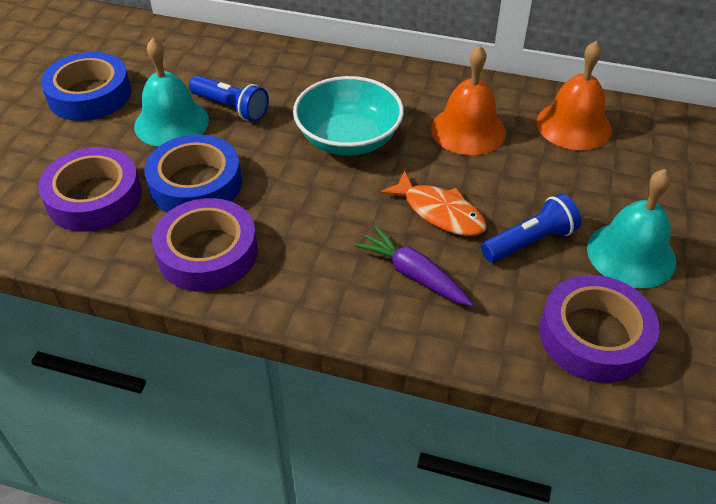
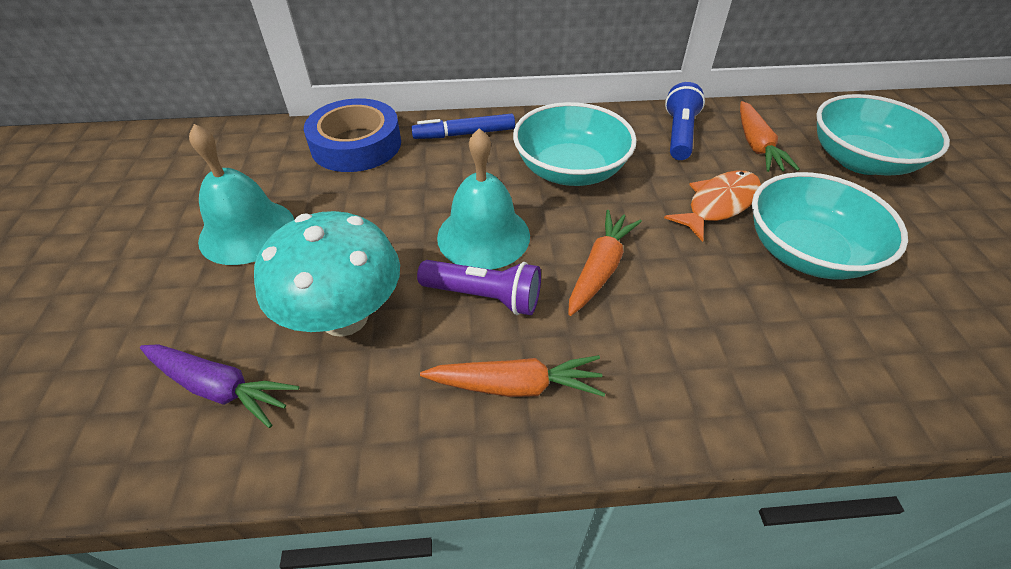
blue flashlight: [189,75,269,122] [481,194,581,262] = 2 -> [665,82,705,160] = 1
blue marker: none = 0 -> [411,114,515,139] = 1
blue tape: [41,52,131,121] [144,134,242,212] = 2 -> [304,98,401,172] = 1
orange bell: [431,45,506,155] [536,41,612,150] = 2 -> none = 0
orange carrot: none = 0 -> [420,355,605,397] [568,210,642,316] [740,101,800,172] = 3
purple flashlight: none = 0 -> [417,260,541,315] = 1
purple tape: [38,147,142,232] [152,198,258,292] [540,275,659,383] = 3 -> none = 0
turquoise bowl: [293,76,404,156] = 1 -> [513,102,637,186] [752,172,908,280] [816,94,950,176] = 3
turquoise mushroom: none = 0 -> [254,211,400,337] = 1

